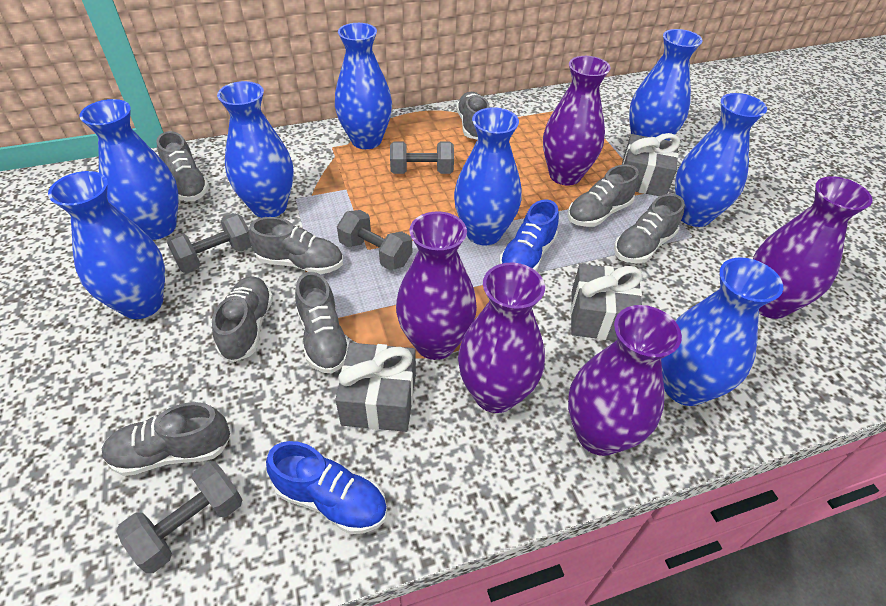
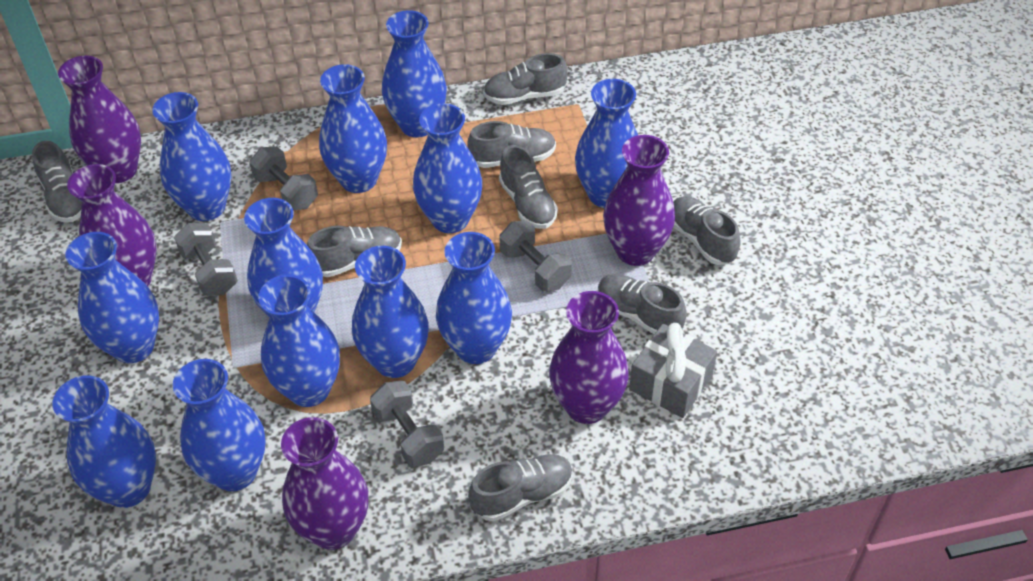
blue shoe: [266,441,387,534] [499,199,559,271] = 2 -> none = 0
blue vase: [48,171,165,319] [79,99,179,240] [217,81,294,218] [335,23,392,149] [454,107,522,245] [629,29,703,141] [661,257,783,406] [675,93,767,227] = 8 -> [53,375,156,508] [66,232,159,363] [152,92,232,221] [173,359,266,491] [244,198,323,317] [258,275,340,407] [319,64,387,193] [352,246,429,378] [382,10,447,137] [413,103,482,233] [436,232,512,364] [575,79,638,208] = 12
grey gift: [335,343,416,432] [571,264,642,341] [622,133,680,196] = 3 -> [629,323,717,418] = 1

